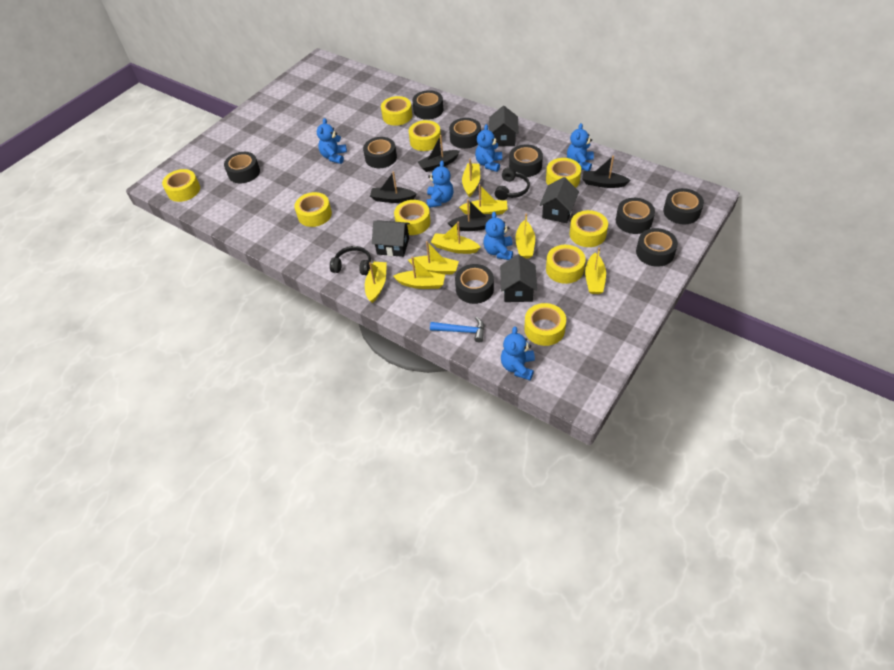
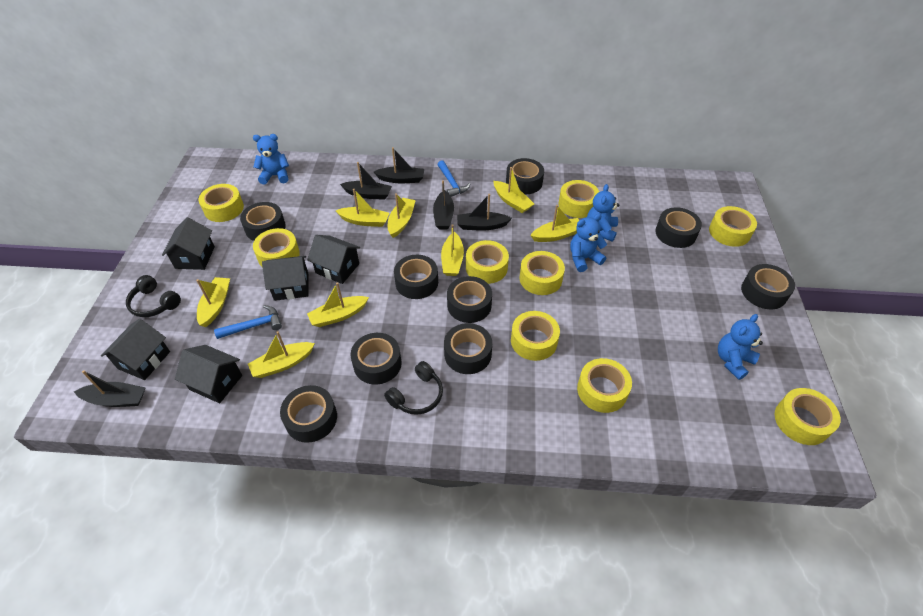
black boat: [370,171,417,203] [418,135,460,172] [448,199,492,231] [582,156,631,188] = 4 -> [74,370,146,407] [340,162,392,200] [374,147,424,183] [433,180,454,229] [457,194,512,231] = 5
black house: [372,221,410,257] [489,106,519,147] [500,254,537,302] [539,177,579,223] = 4 -> [101,318,170,380] [162,217,215,270] [175,345,242,403] [262,256,309,301] [307,235,360,284] = 5
blue hammer: [430,317,484,342] = 1 -> [214,305,282,339] [438,160,470,197] = 2
blue teddy bear: [317,118,347,164] [426,160,454,208] [475,124,502,172] [483,211,513,260] [501,326,535,380] [567,123,594,171] = 6 -> [253,134,289,185] [570,214,607,272] [587,184,620,242] [718,314,763,380] = 4

